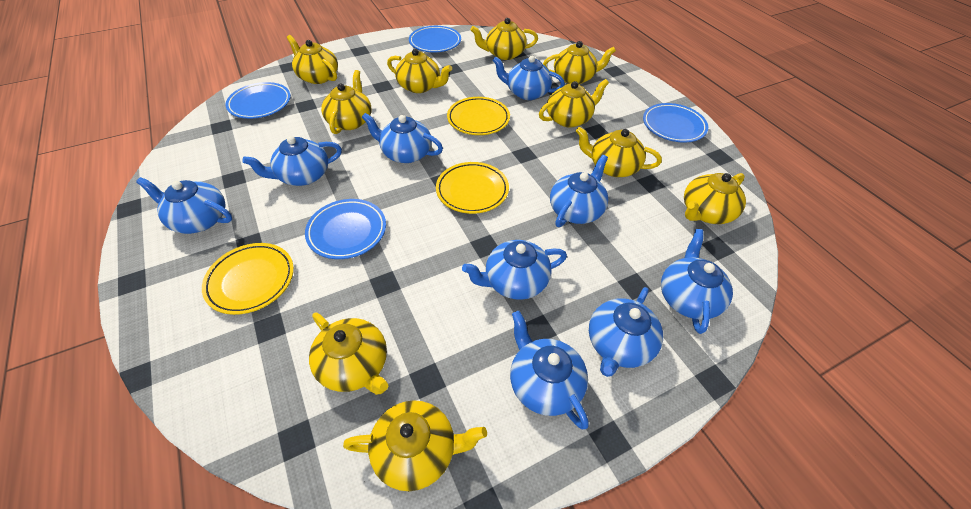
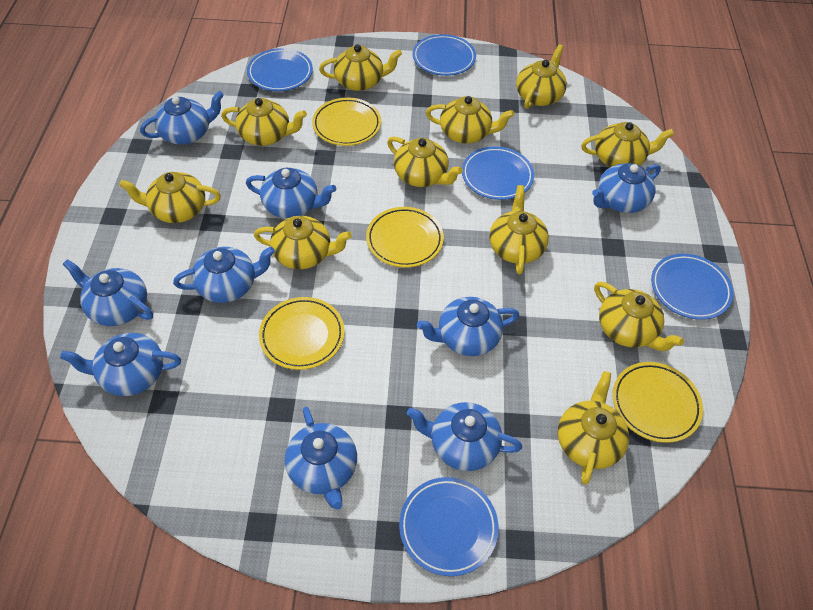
blue plate: [226,82,291,119] [305,199,386,259] [409,26,461,52] [643,103,708,143] = 4 -> [247,48,313,91] [399,477,499,576] [413,34,476,76] [462,146,534,200] [651,254,733,320] = 5
yellow plate: [202,243,294,315] [436,162,509,214] [447,97,510,135] = 3 -> [259,297,345,370] [312,98,381,146] [366,207,444,268] [612,362,703,443] = 4
yellow teapot: [287,35,338,84] [309,312,388,395] [321,70,371,134] [343,400,487,491] [387,49,452,93] [470,18,538,60] [539,79,609,127] [543,41,616,84] [576,127,662,177] [684,173,746,224] = 10 -> [119,172,221,223] [221,98,307,146] [254,216,352,269] [319,44,402,91] [387,136,463,187] [426,96,514,144] [489,185,549,275] [516,45,567,109] [558,371,629,485] [581,122,674,167] [594,282,684,351] = 11

